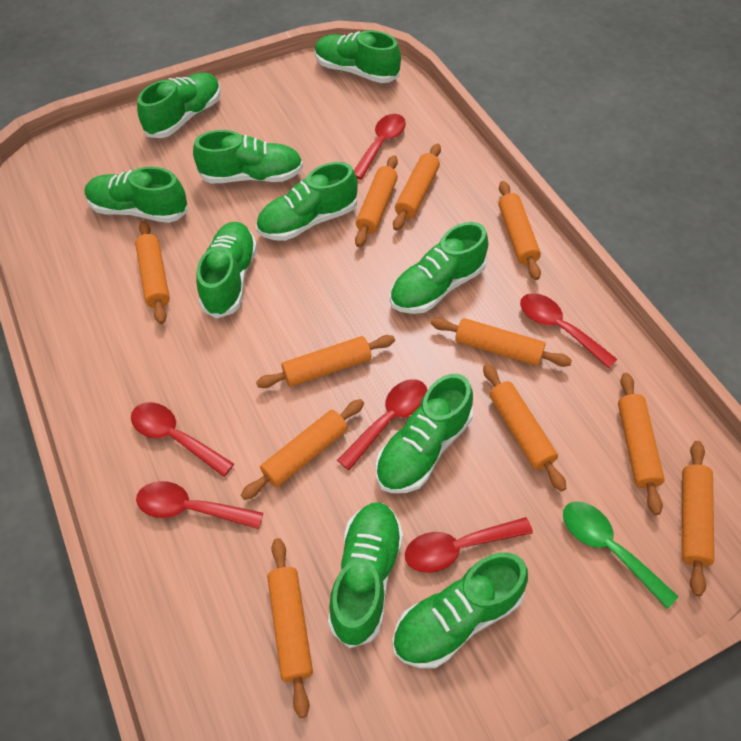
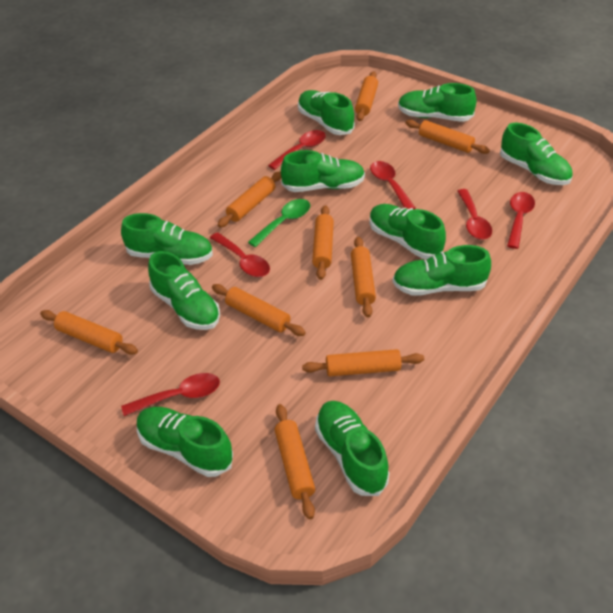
orange rolling pin: [135,221,170,324] [241,399,364,500] [256,335,395,388] [267,538,313,718] [355,155,398,247] [393,143,441,231] [431,318,572,367] [483,364,566,491] [498,181,541,280] [618,373,665,515] [682,441,714,596] = 11 -> [40,310,138,355] [212,284,306,336] [217,172,281,228] [275,404,315,519] [302,349,424,376] [312,205,334,280] [351,237,376,317] [355,72,378,121] [405,120,490,154] = 9

